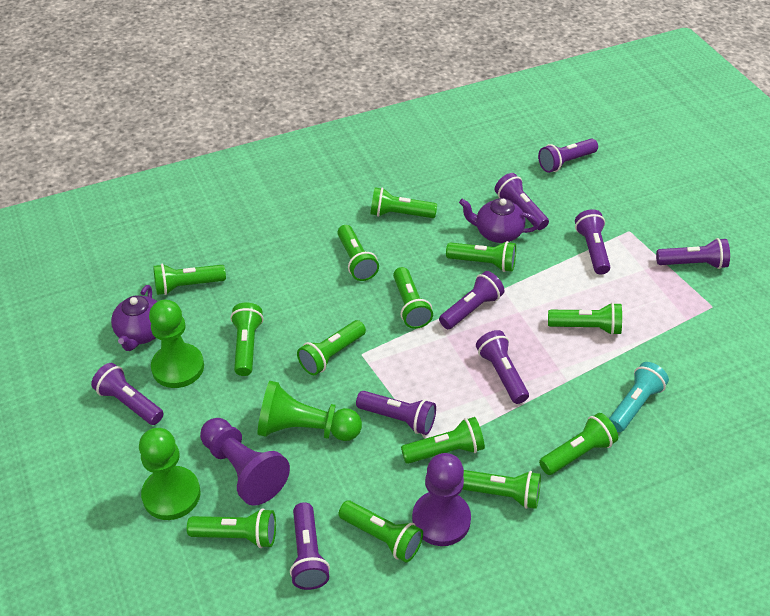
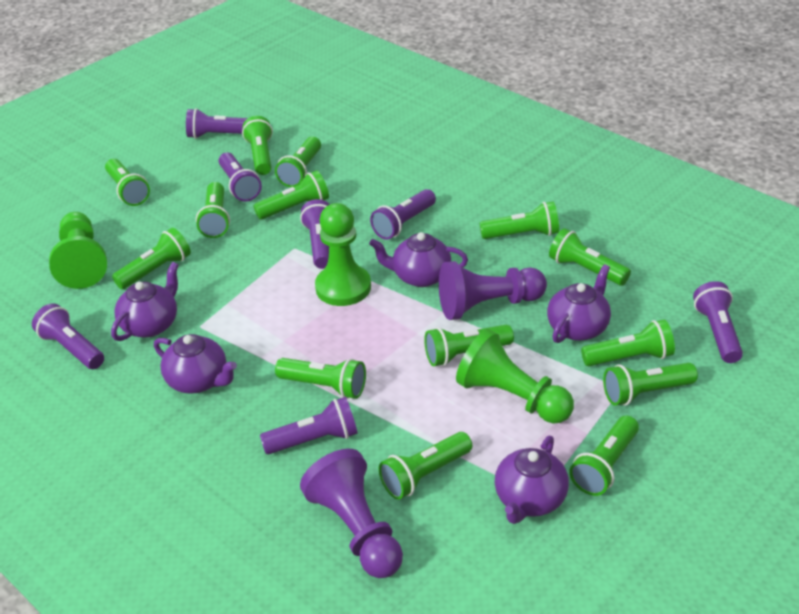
green flashlight: [153,264,226,295] [187,508,276,548] [230,303,264,376] [297,320,366,375] [337,225,379,281] [339,500,423,562] [370,187,437,218] [393,267,433,329] [401,417,485,464] [446,241,516,272] [462,470,541,509] [539,413,618,475] [548,302,622,335] = 13 -> [105,159,150,206] [112,228,191,289] [196,182,230,238] [242,116,273,175] [254,170,329,220] [275,137,321,187] [275,358,366,399] [379,432,472,500] [424,325,514,367] [480,202,559,239] [549,228,631,285] [569,416,639,496] [581,319,675,366] [603,363,698,406] = 14
purple flashlight: [91,363,164,425] [290,502,330,590] [356,391,436,435] [439,271,504,329] [476,330,529,404] [495,173,549,230] [538,139,598,173] [575,209,610,275] [656,238,730,269] = 9 -> [32,303,104,369] [186,108,248,139] [219,152,262,202] [260,397,358,454] [300,199,330,269] [370,189,436,240] [693,281,743,363] = 7
purple teapot: [111,285,158,351] [459,198,539,243] = 2 -> [111,262,179,341] [154,334,237,394] [369,232,468,287] [495,436,569,524] [547,264,611,343] = 5
turquoise flashlight: [609,362,669,432] = 1 -> none = 0

